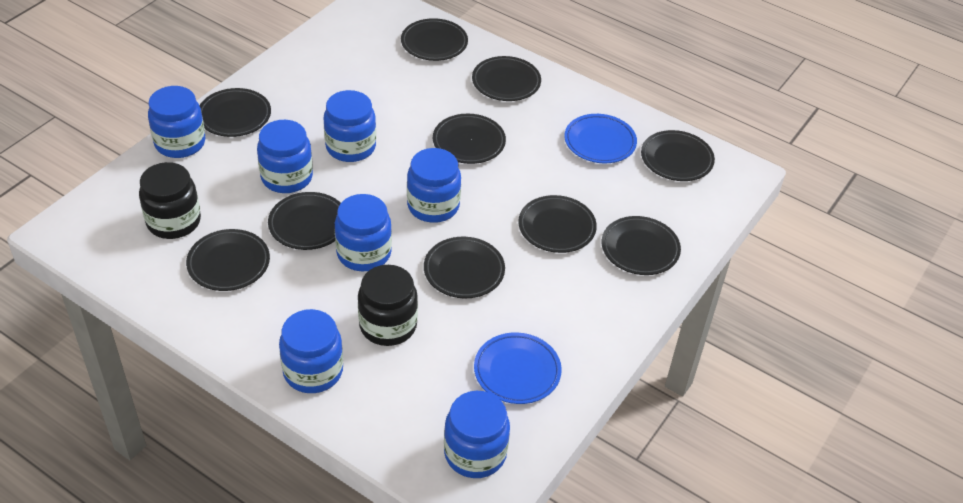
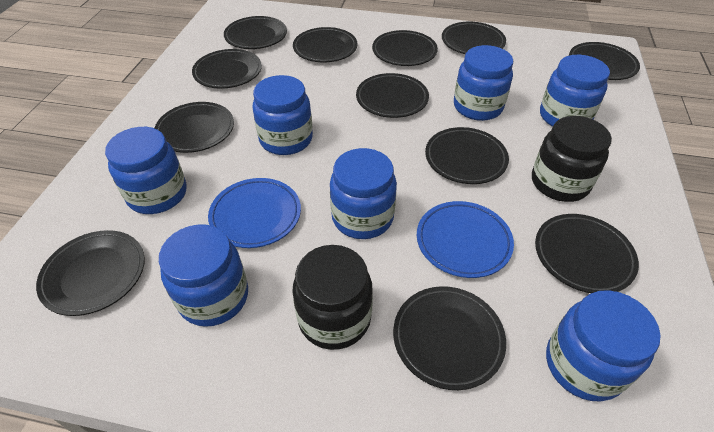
black plate: [186,229,270,291] [200,88,271,137] [268,192,341,250] [401,18,468,61] [424,237,505,298] [433,114,506,164] [472,56,541,101] [518,195,597,253] [601,216,681,275] [641,130,715,181] = 10 -> [36,230,145,316] [155,102,234,153] [192,49,262,89] [224,16,287,49] [293,27,357,62] [356,73,429,118] [372,30,438,66] [393,286,506,390] [425,127,509,184] [442,21,506,54] [535,214,639,293] [569,42,640,80] = 12

